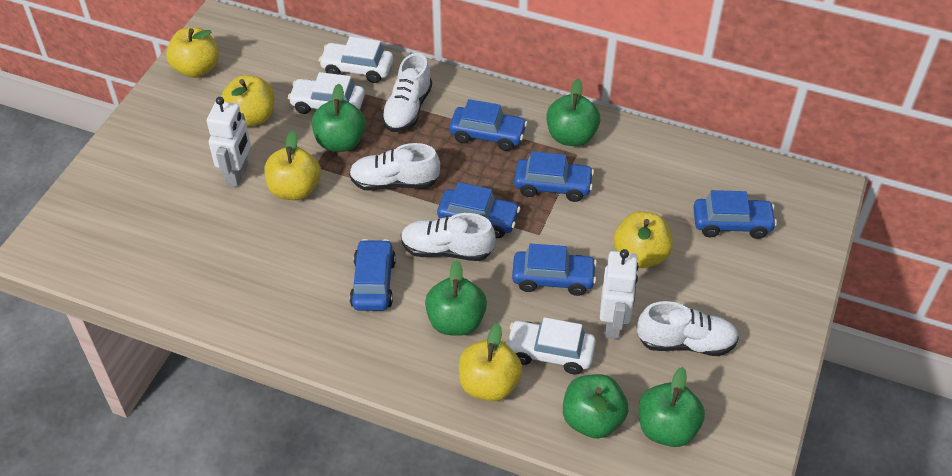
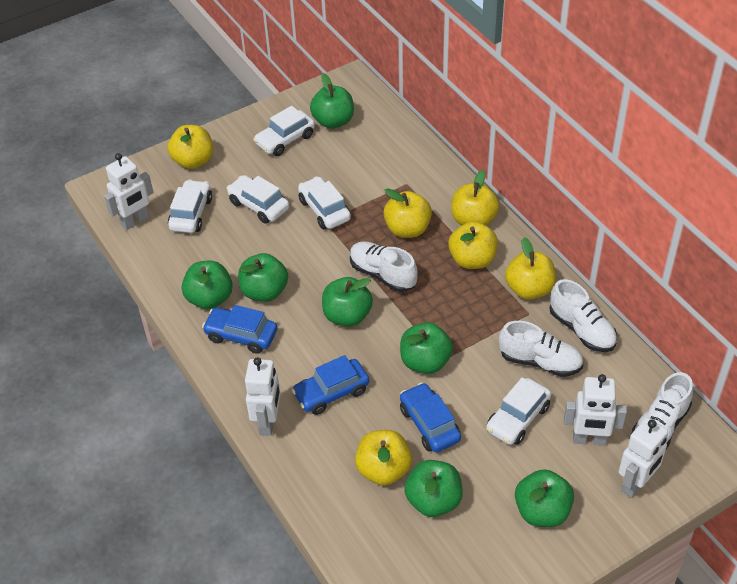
blue car: [350,239,396,311] [437,182,520,238] [450,99,528,151] [512,244,597,296] [514,151,594,202] [693,190,777,239] = 6 -> [202,305,277,354] [292,355,369,415] [400,383,461,452] = 3
green apple: [312,84,366,152] [425,260,487,336] [546,79,600,146] [563,374,628,439] [638,367,705,447] = 5 -> [182,261,233,309] [238,253,288,302] [310,73,354,129] [322,277,373,327] [400,322,453,374] [404,460,463,517] [515,469,574,527] = 7
white car: [288,72,365,114] [319,37,393,83] [505,317,596,375] = 3 -> [168,179,212,233] [227,175,289,224] [253,106,315,156] [298,176,351,229] [486,377,551,445] = 5
white robot: [207,97,251,187] [600,249,639,339] = 2 -> [104,153,154,230] [245,357,281,436] [564,374,627,446] [618,418,668,498] = 4
yellow apple: [166,27,219,78] [221,75,274,127] [264,130,321,200] [459,323,522,402] [613,211,673,268] = 5 -> [168,125,213,169] [355,430,412,486] [383,188,432,238] [448,221,498,269] [451,170,499,225] [505,237,556,300] = 6

